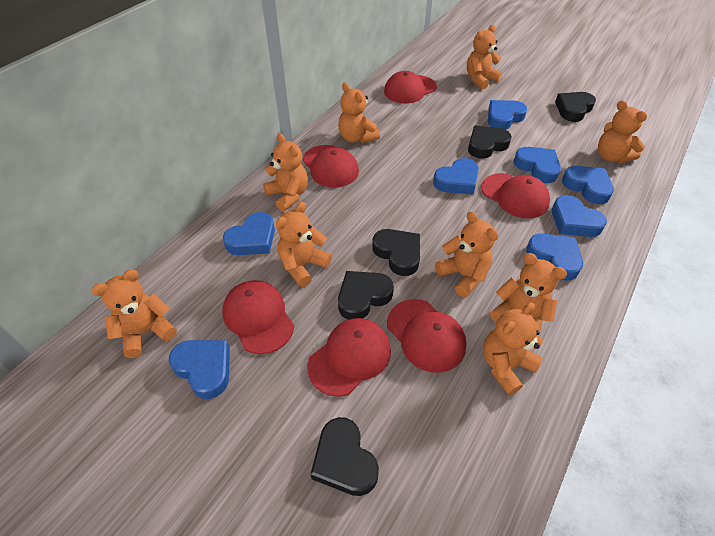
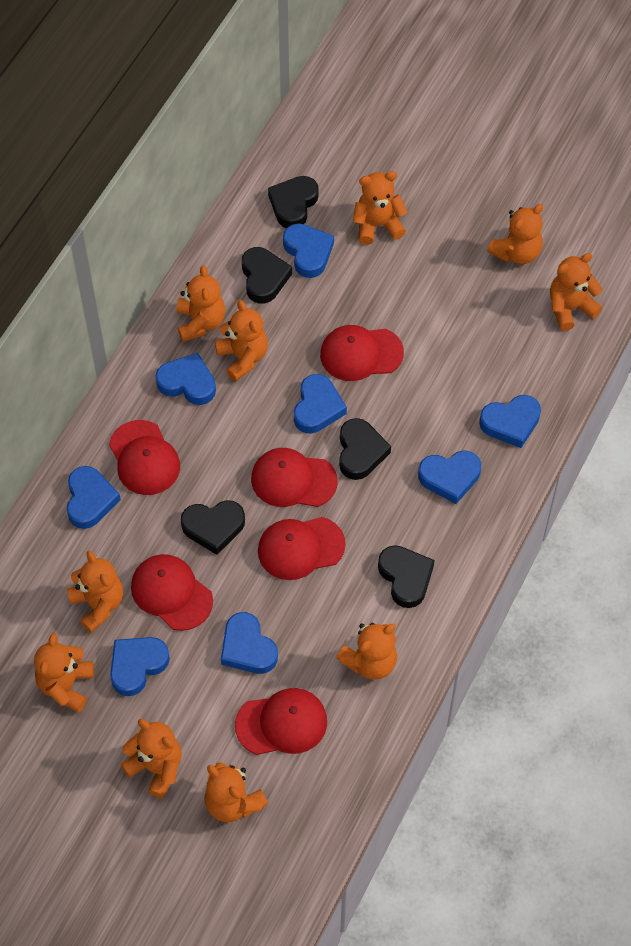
orange teddy bear: [91,269,177,358] [263,133,308,212] [276,202,332,287] [338,82,380,143] [435,211,498,298] [467,25,502,90] [483,302,543,395] [490,253,567,337] [598,100,647,163] = 9 -> [34,633,94,712] [67,551,123,633] [120,719,182,799] [177,265,225,342] [205,762,268,822] [215,300,268,382] [336,622,397,680] [353,171,408,245] [487,204,543,264] [550,253,603,331] = 10

